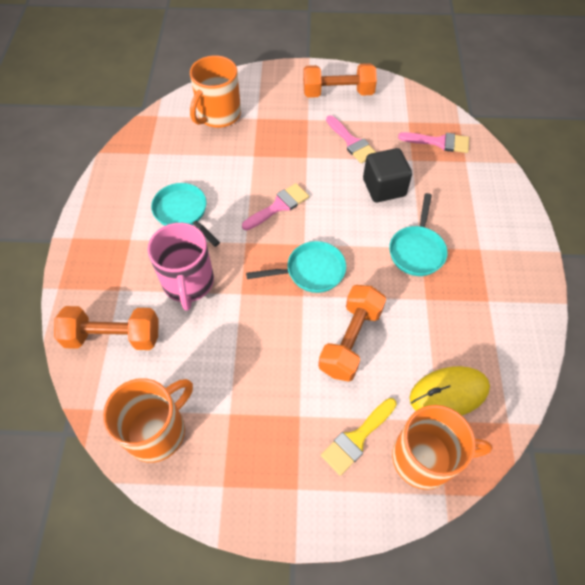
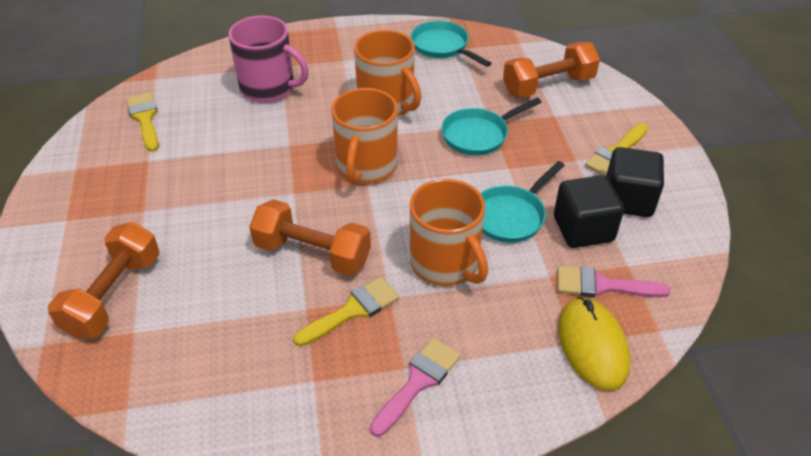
black cube: [363,148,412,202] = 1 -> [554,175,624,248] [606,147,664,217] = 2
pink brush: [242,183,309,230] [326,115,376,163] [398,132,469,153] = 3 -> [370,338,461,437] [557,266,671,297] = 2
yellow brush: [321,398,397,476] = 1 -> [126,92,159,152] [293,277,399,346] [585,123,648,176] = 3

